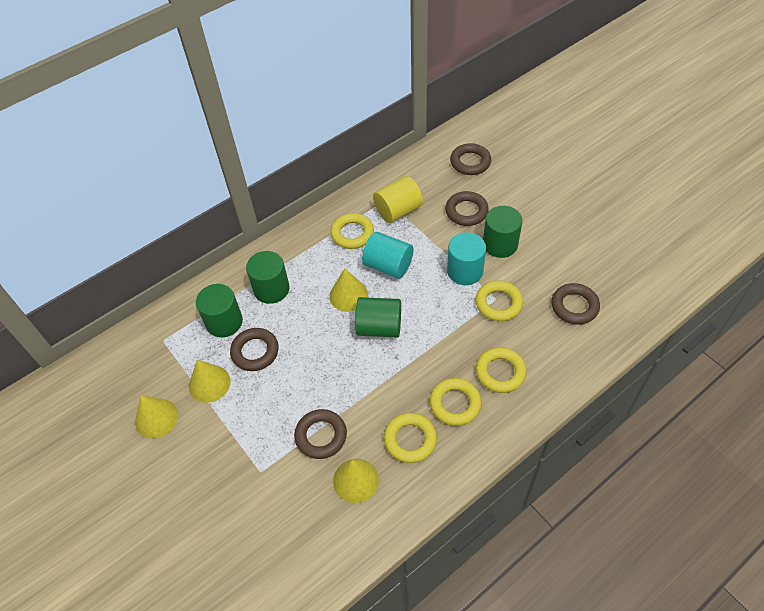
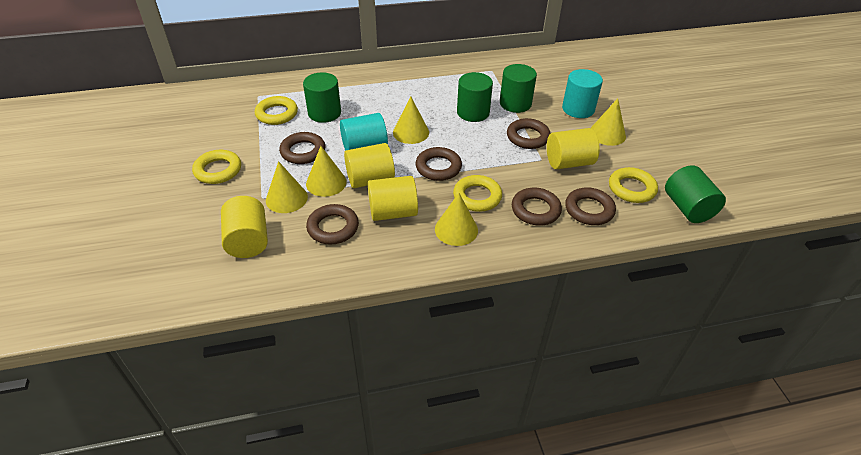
brown ring: [230,328,279,371] [294,409,347,459] [445,191,489,226] [450,143,491,175] [551,283,600,325] = 5 -> [279,132,325,164] [306,204,359,245] [416,147,462,181] [507,118,551,149] [512,188,562,226] [565,187,616,225] = 6
yellow cone: [135,395,178,438] [189,359,231,403] [329,268,368,312] [333,459,379,503] = 4 -> [266,161,308,213] [306,146,347,197] [393,96,429,144] [435,193,478,246] [591,98,626,146] = 5
yellow cylinder: [373,176,423,223] = 1 -> [221,196,268,258] [344,143,395,188] [368,176,418,221] [547,128,600,169] = 4
yellow ring: [330,213,374,249] [384,413,437,463] [430,378,482,426] [475,281,523,321] [476,347,527,393] = 5 -> [192,150,241,184] [255,96,298,125] [453,175,502,212] [609,167,658,203] = 4

